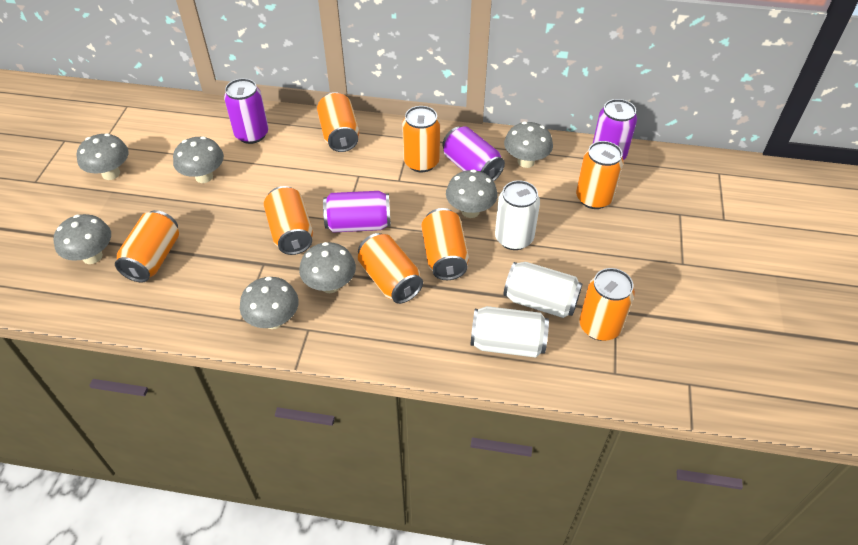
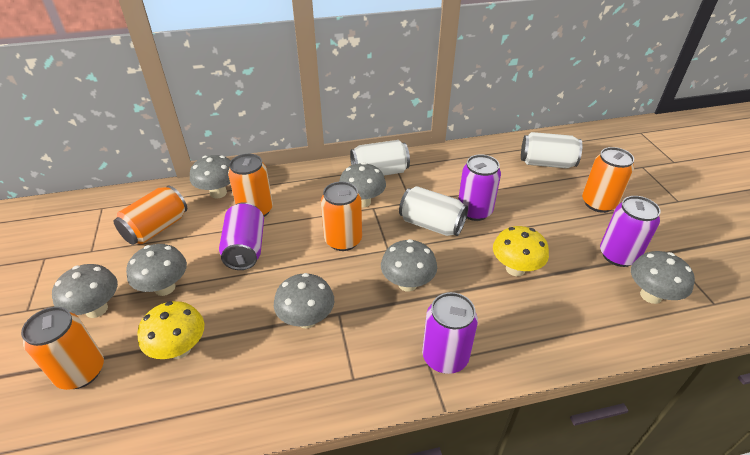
orange can: [115,210,179,282] [264,186,313,255] [317,92,359,152] [358,233,423,304] [402,106,440,172] [421,208,469,280] [576,141,624,209] [579,268,635,341] = 8 -> [21,307,104,390] [114,186,187,245] [228,154,273,217] [321,182,362,251] [582,147,634,213] = 5
yellow mushroom: none = 0 -> [137,301,205,359] [493,226,549,276] = 2

